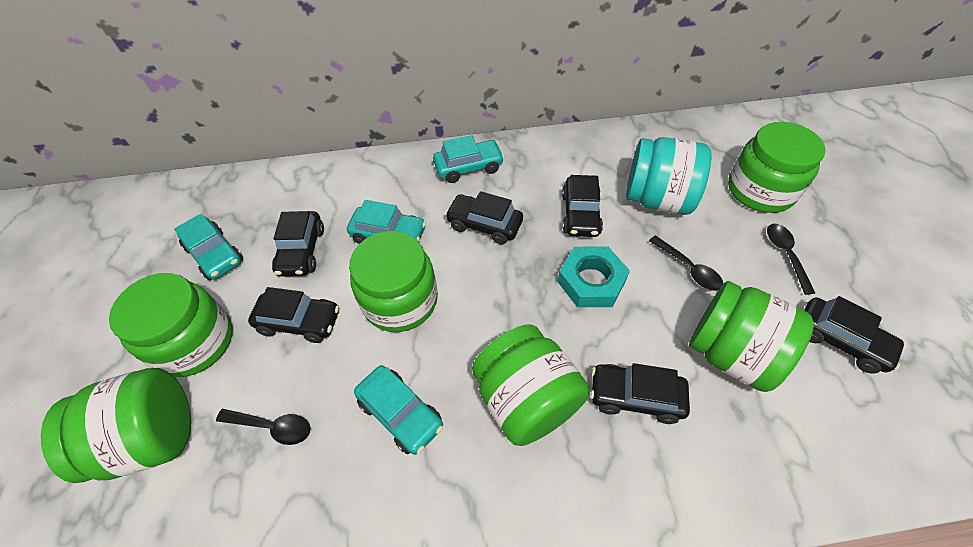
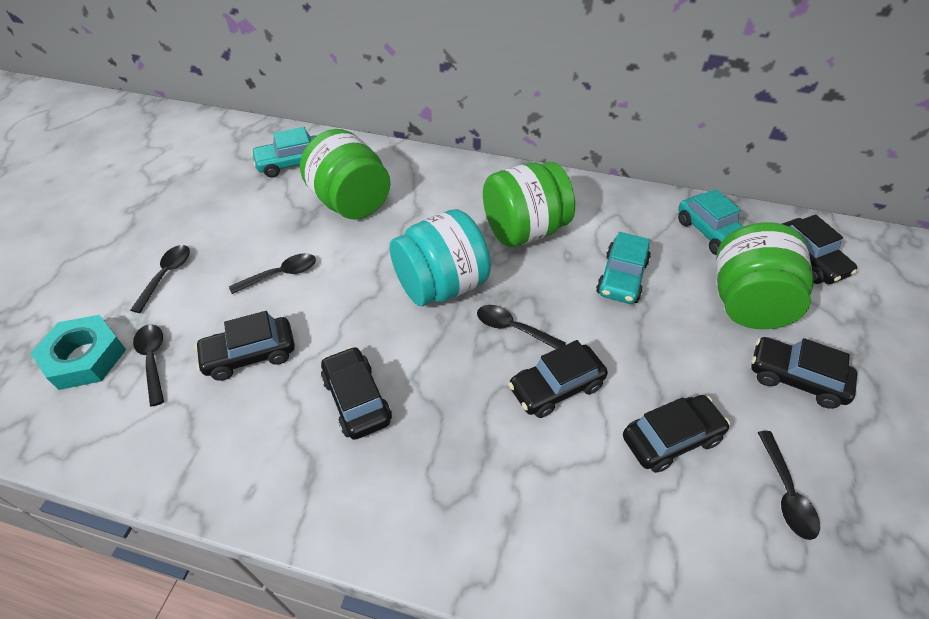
black spoon: [216,409,311,445] [649,235,723,291] [767,224,815,295] = 3 -> [130,245,190,313] [133,324,164,407] [229,253,316,294] [477,305,566,349] [757,431,820,540] = 5
green jar: [41,368,191,483] [109,273,233,377] [349,231,438,332] [472,324,590,446] [689,281,814,392] [728,122,826,213] = 6 -> [300,129,391,219] [483,162,575,247] [716,222,813,329] = 3
turquoise car: [174,213,243,280] [347,200,426,244] [354,365,443,455] [433,135,504,183] = 4 -> [251,127,317,178] [596,232,651,304] [678,189,744,255] = 3

